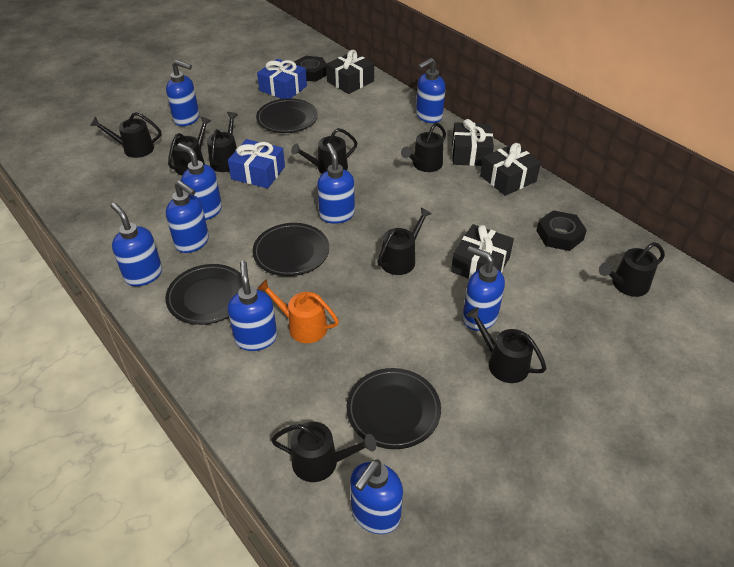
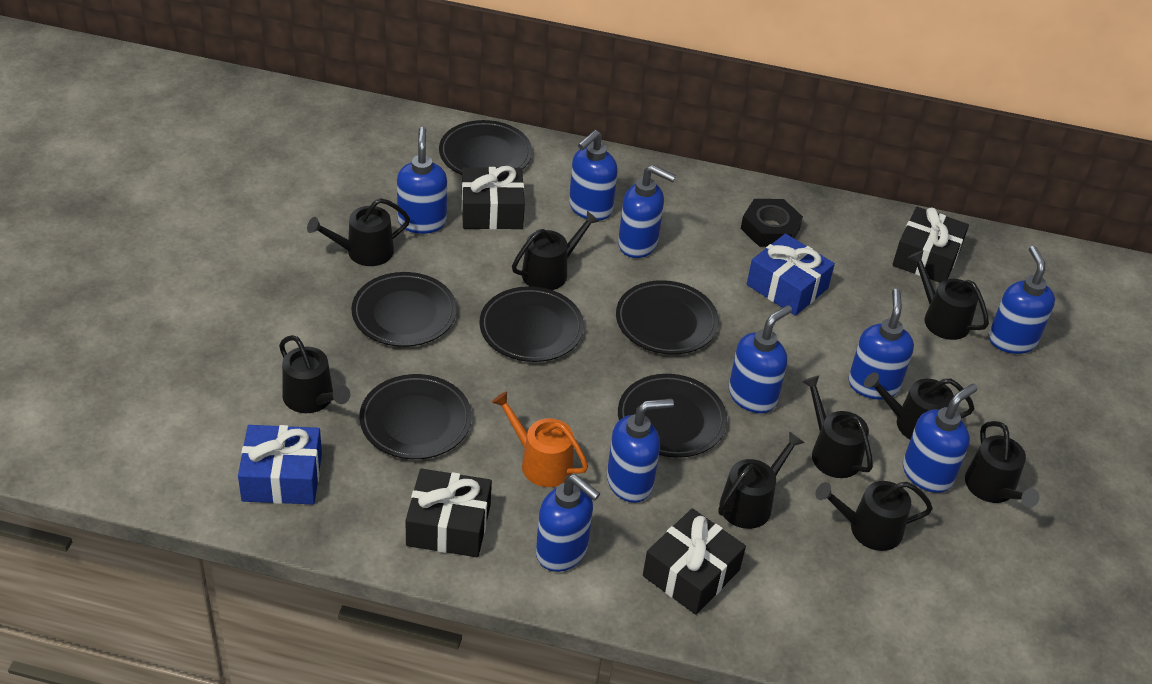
black nut: [294,56,327,82] [536,210,587,251] = 2 -> [741,199,803,247] = 1
black plate: [165,264,243,325] [253,223,329,276] [256,98,318,133] [347,368,441,449] = 4 -> [351,272,457,347] [359,374,472,459] [439,120,532,175] [479,286,584,362] [616,280,719,355] [618,374,727,458] = 6

